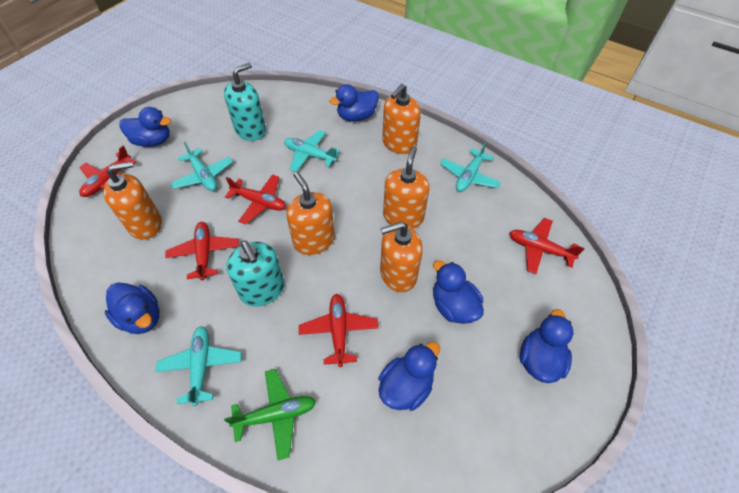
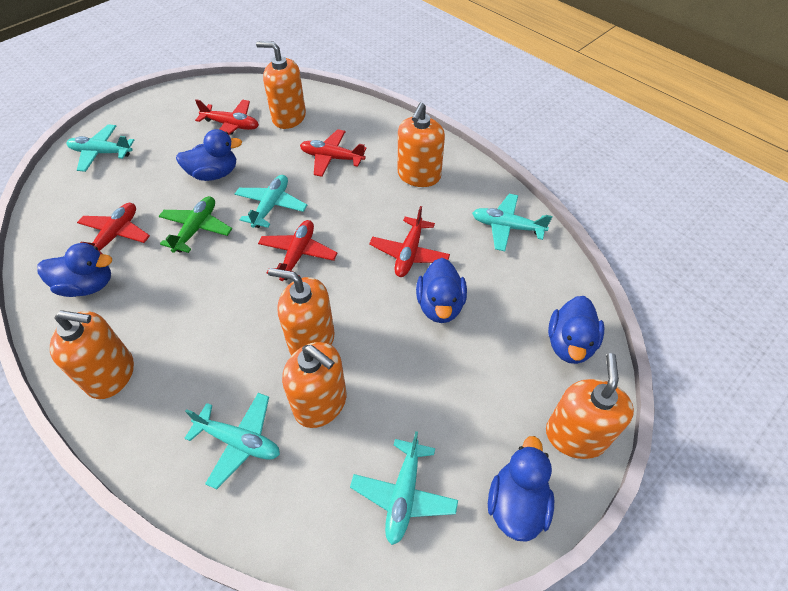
blue duck: [105,282,160,334] [120,107,171,147] [329,84,379,122] [378,342,440,411] [433,260,484,324] [520,309,573,383] = 6 -> [37,243,112,297] [176,129,242,181] [416,258,467,323] [488,436,554,542] [548,296,604,364] = 5
orange soap dispenser: [103,161,162,240] [286,172,335,255] [380,221,423,292] [382,84,421,154] [383,146,430,229] = 5 -> [50,310,134,399] [256,41,306,129] [268,268,335,355] [282,342,346,428] [398,102,445,187] [546,353,634,459] = 6
turquoise plane: [155,326,241,406] [170,142,233,191] [284,130,340,172] [440,141,501,192] = 4 -> [67,124,134,172] [184,393,280,489] [235,175,307,228] [350,431,458,545] [472,194,552,251] = 5
turquoise soap dispenser: [224,63,266,141] [226,240,285,307] = 2 -> none = 0

